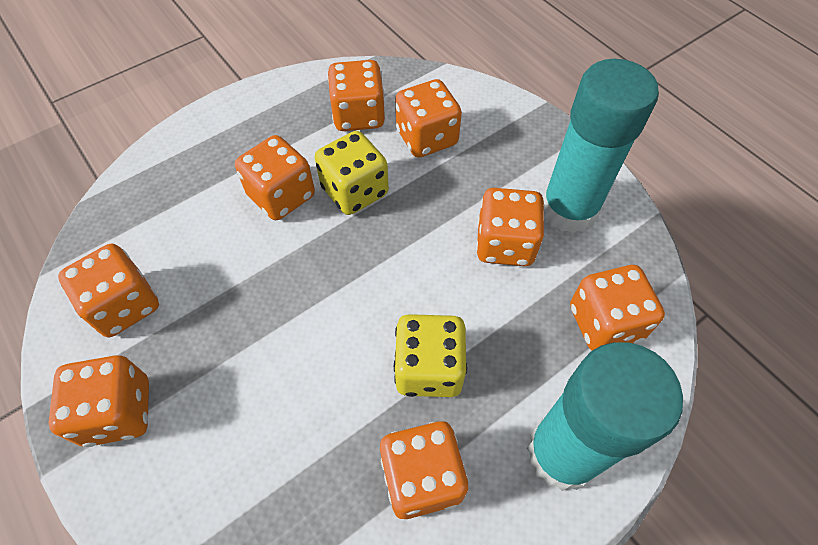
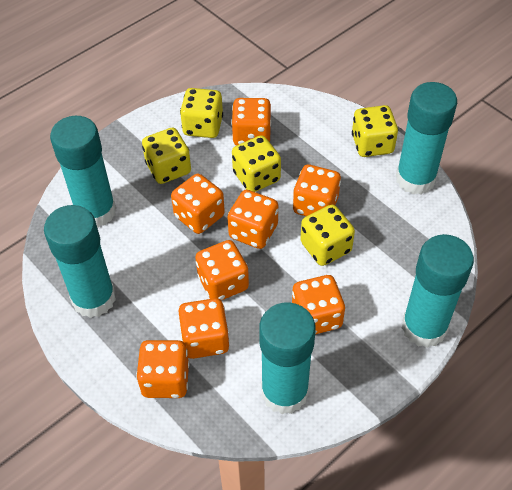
turquoise glue stick: [527,342,683,491] [543,59,659,233] = 2 -> [44,205,116,318] [50,116,116,228] [259,303,316,414] [396,82,457,194] [402,234,474,348] = 5
yellow dice: [315,131,389,215] [394,314,467,397] = 2 -> [142,128,191,184] [180,88,223,138] [232,135,281,192] [300,205,355,266] [352,105,398,157] = 5

